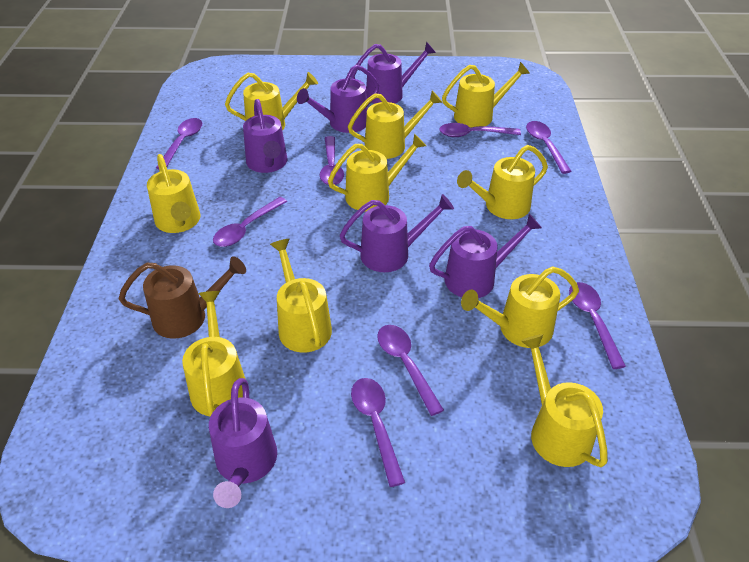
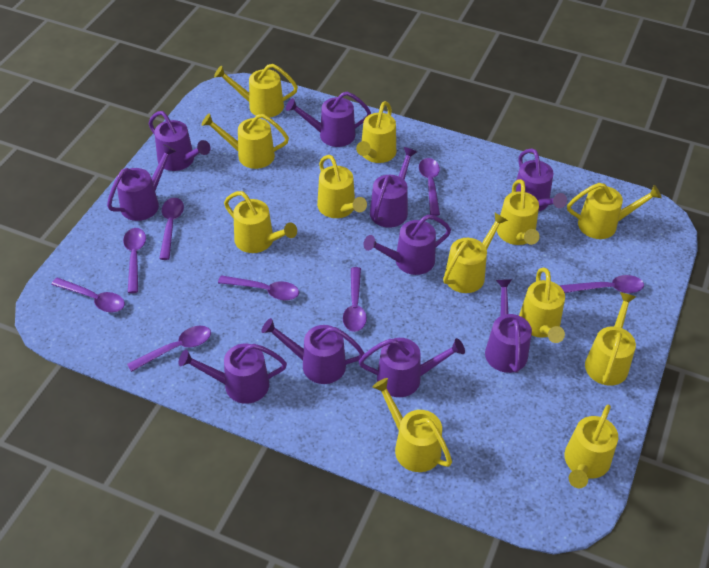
brown watering can: [119,256,246,339] = 1 -> none = 0
purple watering can: [209,378,277,508] [243,99,288,173] [297,65,379,133] [340,194,454,272] [351,42,436,104] [429,214,542,298] = 6 -> [107,144,176,221] [149,111,211,171] [178,344,287,404] [261,318,364,384] [286,92,371,147] [359,338,465,397] [364,215,451,275] [370,147,417,228] [485,279,532,373] [516,148,567,212] = 10
yellow watering can: [147,154,201,233] [182,291,245,417] [225,72,318,131] [270,239,332,353] [328,134,426,212] [348,90,442,159] [442,62,530,128] [457,145,548,219] [461,266,579,348] [521,334,608,467] = 10 -> [202,113,289,169] [214,64,298,117] [224,191,297,253] [317,155,367,218] [356,101,396,163] [372,378,452,472] [443,213,508,293] [497,179,540,245] [519,268,565,343] [565,404,618,488] [567,183,662,239] [585,292,636,386] = 12

